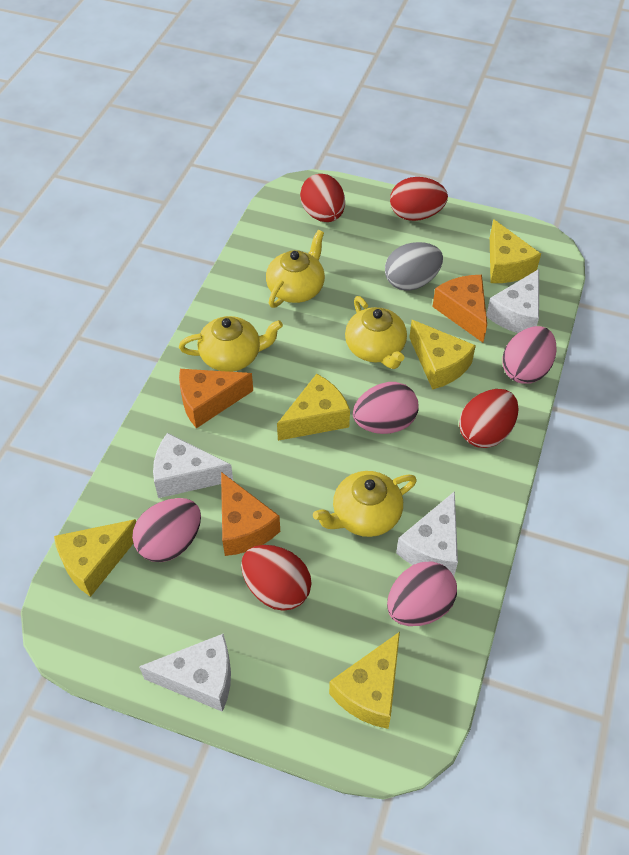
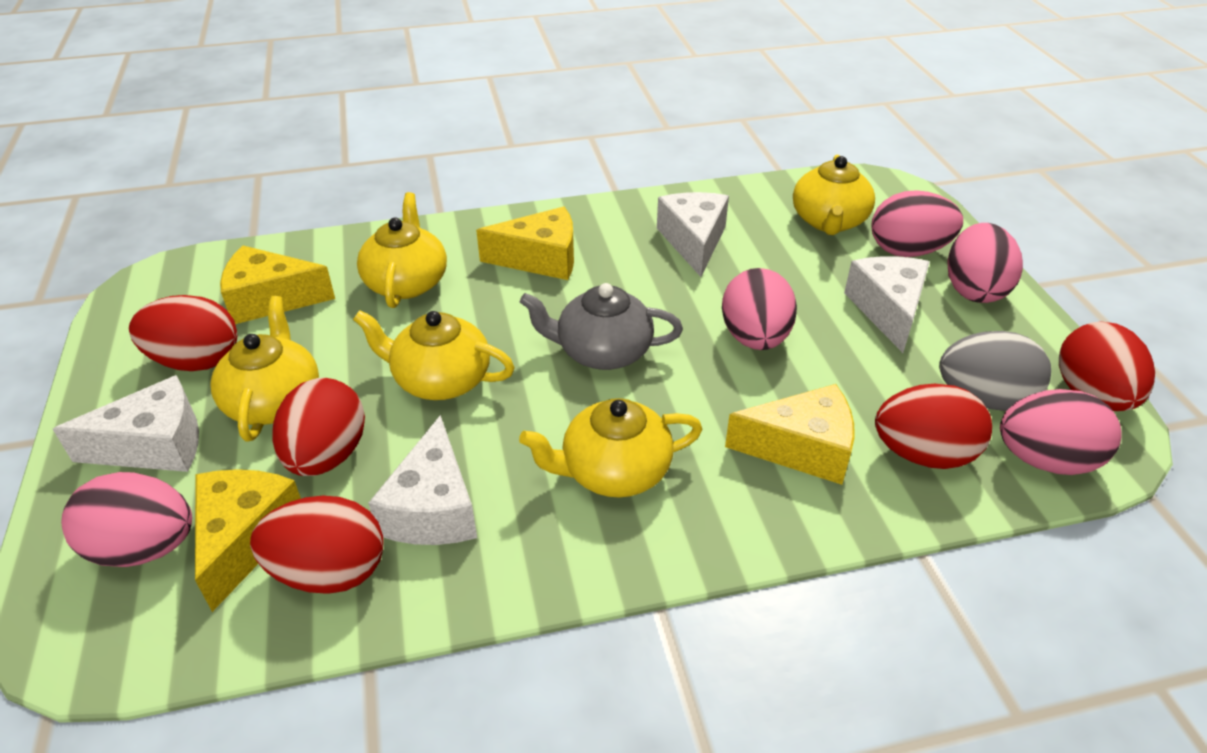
grey teapot: none = 0 -> [520,283,683,370] = 1
orange cheese: [179,369,253,428] [221,472,280,556] [432,275,487,343] = 3 -> none = 0
pink egg: [132,498,201,562] [353,382,419,434] [387,561,457,626] [502,326,557,384] = 4 -> [61,472,192,567] [722,268,797,350] [872,190,963,257] [947,223,1023,303] [1000,389,1122,475] = 5
red egg: [241,545,312,611] [300,174,345,222] [390,177,448,221] [459,389,519,448] = 4 -> [129,295,237,371] [250,496,384,594] [272,378,365,476] [875,384,992,469] [1059,322,1155,411] = 5
yellow cheese: [54,519,136,597] [277,374,350,441] [329,632,400,729] [409,320,476,390] [490,219,541,283] = 5 -> [195,469,301,612] [220,246,335,324] [476,206,574,280] [725,384,855,485] = 4
yellow teapot: [179,316,283,372] [266,230,325,308] [313,471,417,537] [345,296,407,369] = 4 -> [210,296,319,441] [353,310,515,400] [357,192,447,308] [519,398,702,498] [793,155,875,235] = 5

